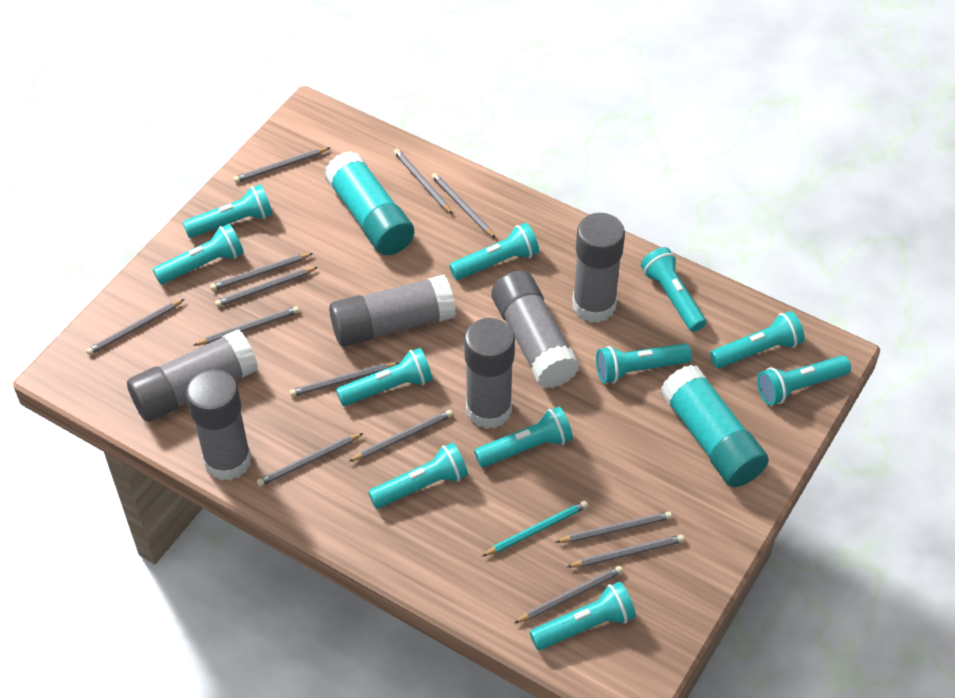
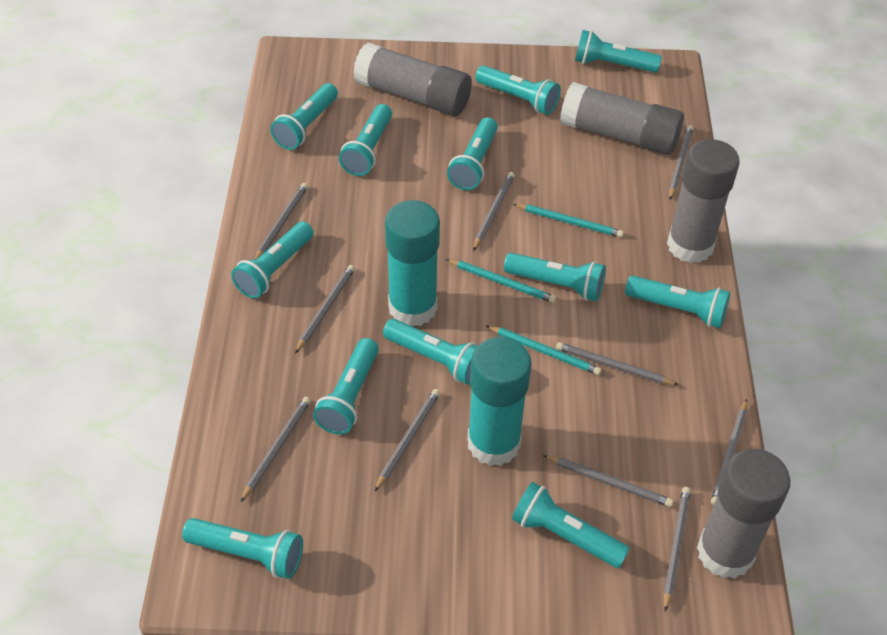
grey glue stick: [127,329,258,422] [186,369,251,481] [329,275,456,347] [464,318,515,429] [492,271,580,388] [572,213,625,323] = 6 -> [353,42,472,116] [560,82,684,155] [667,139,740,263] [697,449,790,579] = 4
grey pencil: [86,299,184,355] [194,306,300,345] [210,253,313,291] [215,267,318,307] [233,147,330,183] [257,433,363,487] [290,363,399,397] [348,410,453,462] [394,149,452,214] [431,173,495,238] [514,566,623,623] [556,511,672,543] [567,535,684,568] = 13 -> [241,397,311,502] [254,183,308,260] [295,265,355,354] [375,389,440,491] [473,172,515,251] [543,455,674,507] [556,342,679,385] [663,487,691,612] [669,125,693,200] [711,399,747,505] = 10
turquoise flashlight: [153,224,244,284] [183,184,273,238] [336,348,433,406] [368,443,468,508] [449,223,539,280] [474,407,573,467] [530,582,636,650] [596,343,692,383] [641,247,706,332] [710,311,805,368] [757,356,851,405] = 11 -> [182,518,303,579] [231,222,313,299] [270,83,338,150] [313,338,379,435] [339,104,392,176] [383,319,478,385] [447,117,498,190] [475,65,561,115] [504,253,606,301] [512,482,630,568] [575,30,662,73] [625,276,730,328] = 12
turquoise pencil: [482,501,588,556] = 1 -> [446,259,556,303] [485,325,602,375] [513,204,624,237] = 3

